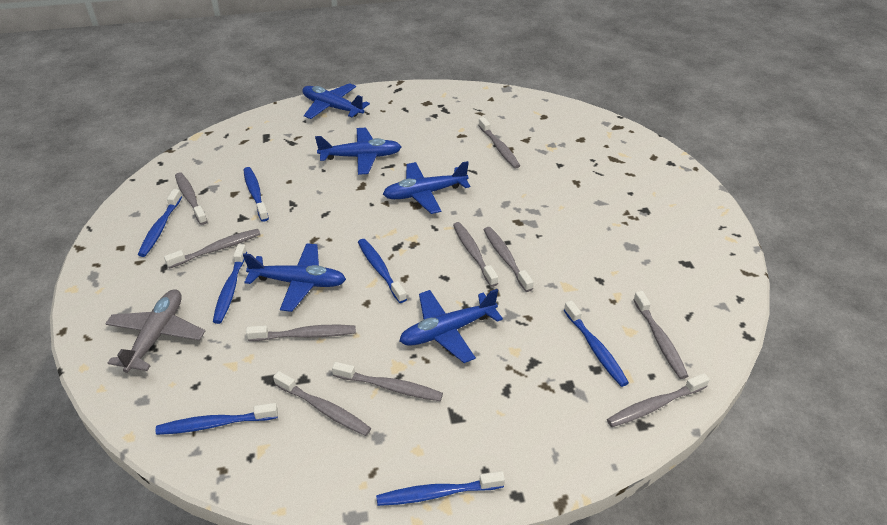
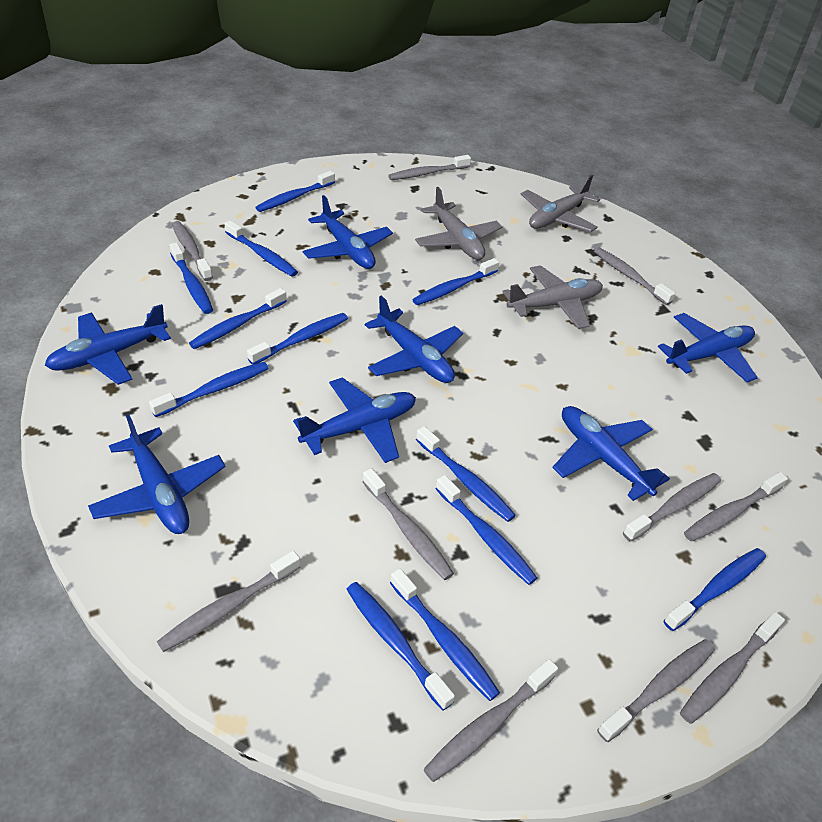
blue plane: [243,243,346,312] [302,83,370,119] [315,128,401,175] [383,161,470,214] [399,289,503,363] = 5 -> [44,304,171,385] [88,414,226,534] [293,377,416,463] [303,195,393,269] [365,296,463,383] [552,406,670,501] [658,313,758,382] = 7
blue toothbrush: [138,189,182,257] [156,403,278,435] [213,244,247,324] [244,167,269,222] [358,239,407,303] [376,471,505,506] [564,300,629,387] = 7 -> [149,362,269,417] [169,242,213,314] [189,288,287,349] [224,220,298,277] [247,313,348,365] [255,171,335,212] [346,582,455,711] [390,568,500,701] [412,258,499,305] [416,426,516,522] [435,475,537,585] [664,548,766,631] = 12
grey plane: [105,289,205,373] = 1 -> [415,187,502,260] [502,265,603,329] [521,174,600,232] = 3

